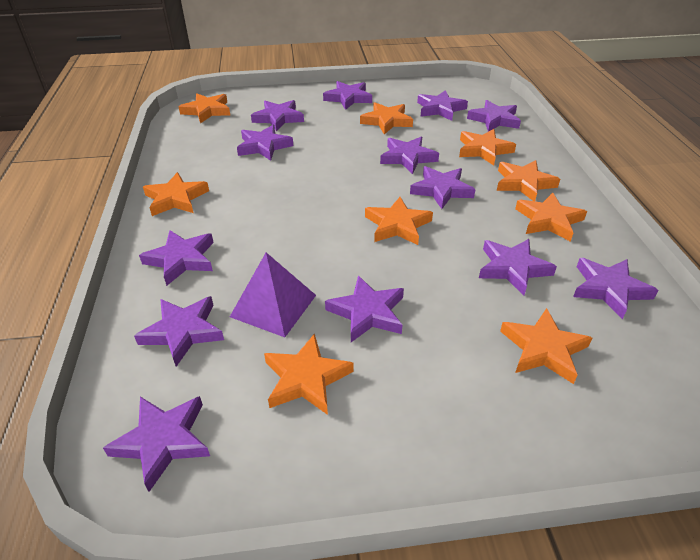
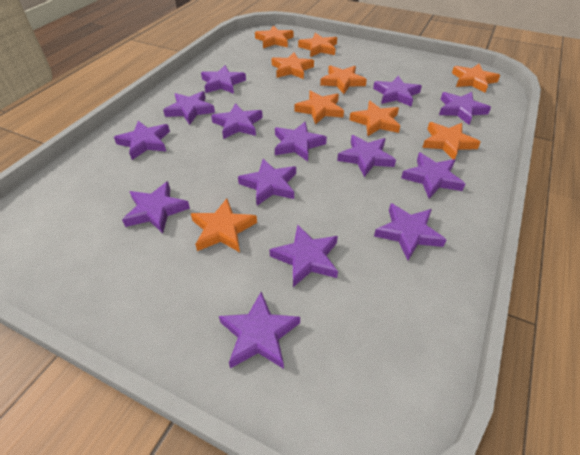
purple pyramid: [230,253,316,337] = 1 -> none = 0
purple star: [103,396,210,492] [134,296,224,367] [139,230,214,286] [237,125,293,161] [251,100,304,131] [323,81,372,110] [325,275,404,342] [380,137,439,174] [410,166,476,209] [417,90,468,121] [467,100,521,132] [479,239,557,296] [573,258,658,319] = 13 -> [114,121,170,160] [122,181,190,233] [163,91,215,125] [201,65,246,94] [211,103,263,139] [219,292,300,369] [238,159,296,205] [269,225,338,287] [275,122,327,161] [337,135,396,177] [373,76,422,107] [374,203,446,260] [401,153,465,198] [439,92,491,125] = 14

